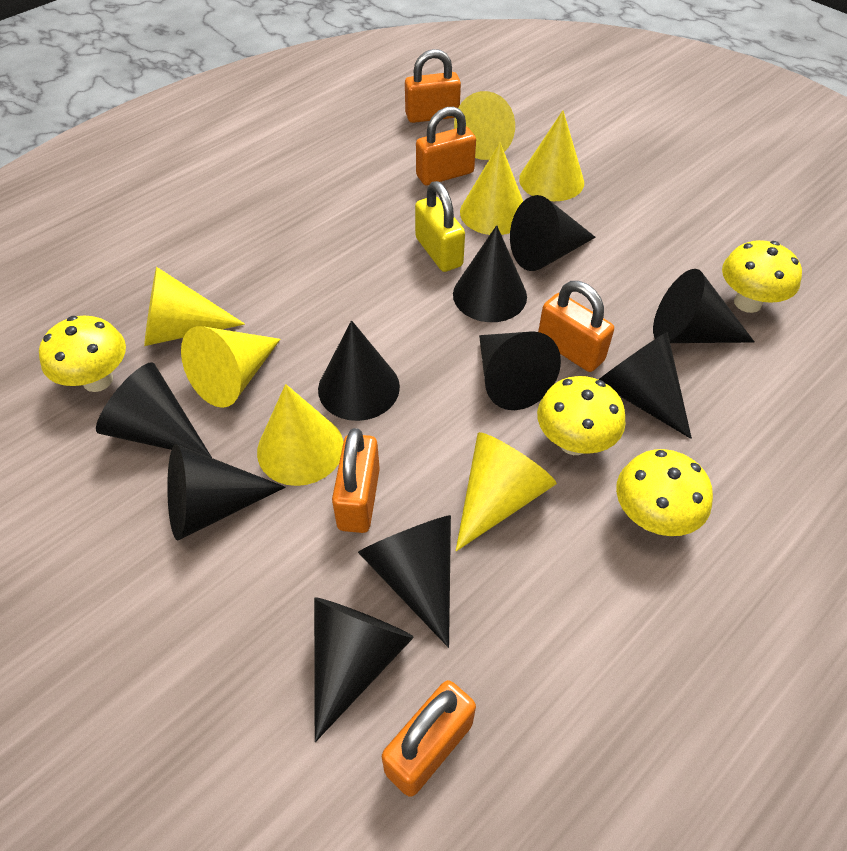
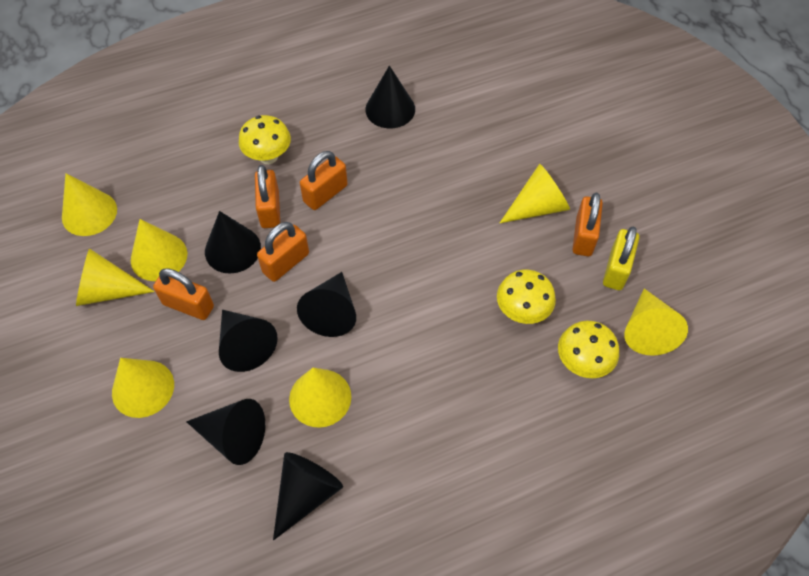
black cone: [96,362,212,458] [167,444,286,541] [314,597,414,742] [318,320,400,421] [358,515,451,648] [453,225,527,322] [479,331,561,410] [510,195,596,271] [598,332,692,439] [653,269,754,343] = 10 -> [186,399,265,465] [205,211,261,274] [219,310,278,372] [273,452,343,541] [297,272,356,337] [365,65,415,129] = 6
yellow mushroom: [39,316,126,392] [537,376,626,455] [616,449,713,536] [722,240,802,313] = 4 -> [239,115,291,164] [497,269,556,324] [558,321,619,378] = 3

